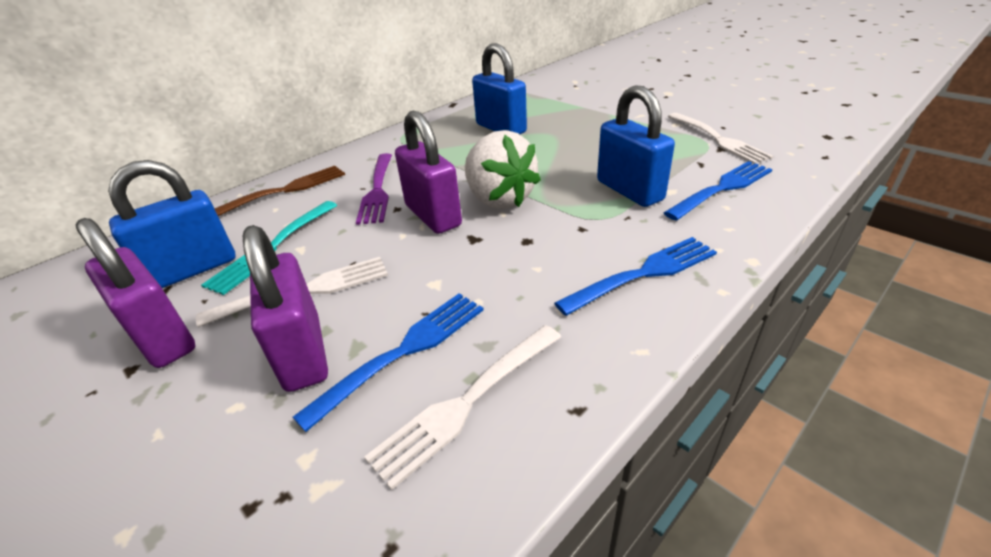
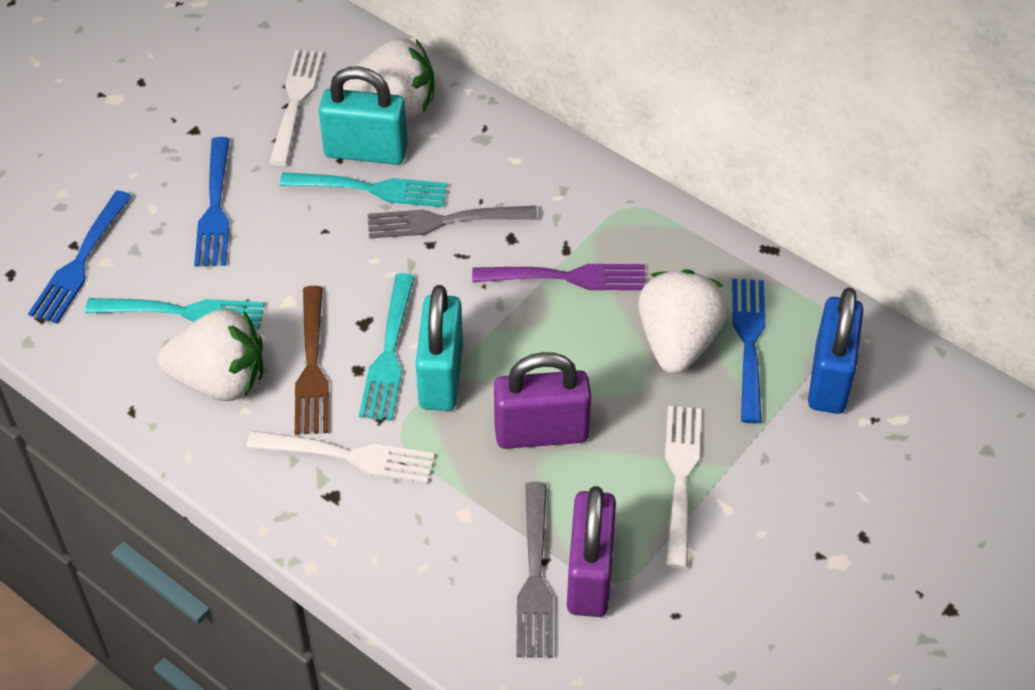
blue padlock: [108,160,236,288] [472,43,527,134] [597,86,675,207] = 3 -> [808,288,863,414] = 1
grey fork: none = 0 -> [368,206,537,239] [516,482,553,658] = 2
purple padlock: [76,218,195,368] [243,225,328,392] [395,111,462,234] = 3 -> [494,352,591,449] [567,486,616,617] = 2
turquoise fork: [201,201,337,295] = 1 -> [85,298,264,329] [280,172,448,207] [359,273,415,421] = 3
turquoise padlock: none = 0 -> [319,66,408,165] [416,285,463,411] = 2
white strawberry: [465,130,541,209] = 1 -> [157,309,263,401] [343,38,434,119] [638,270,728,374] = 3

